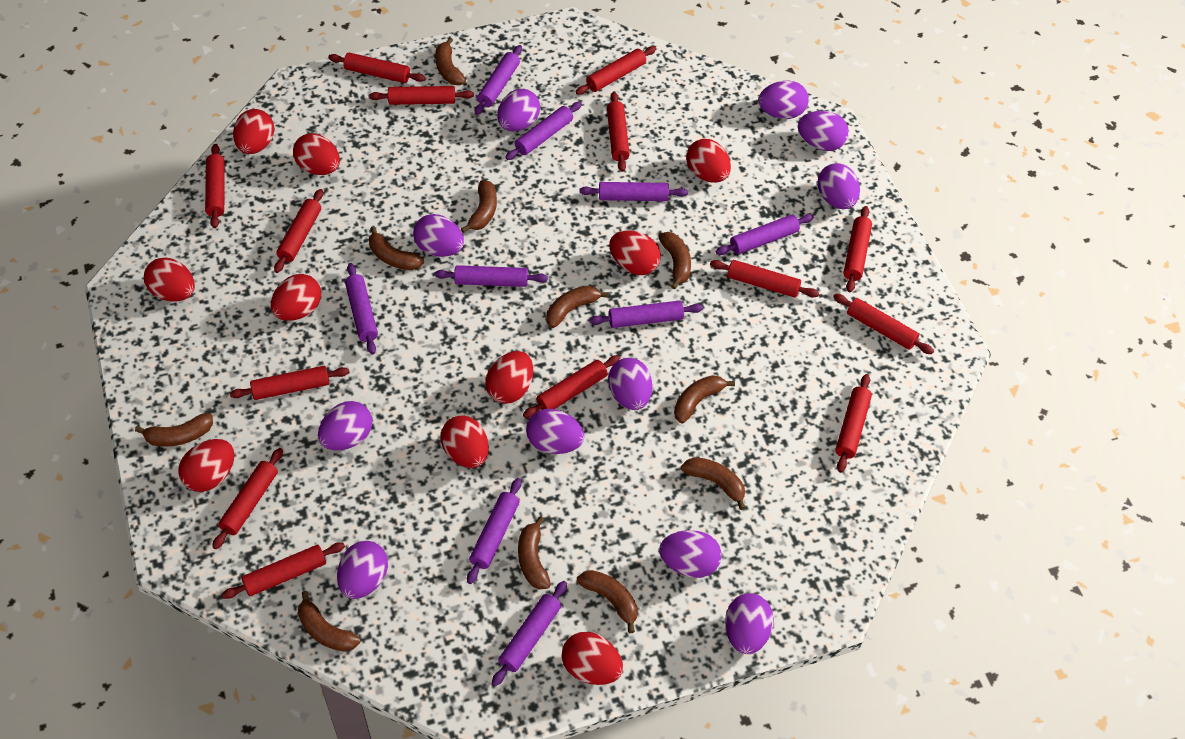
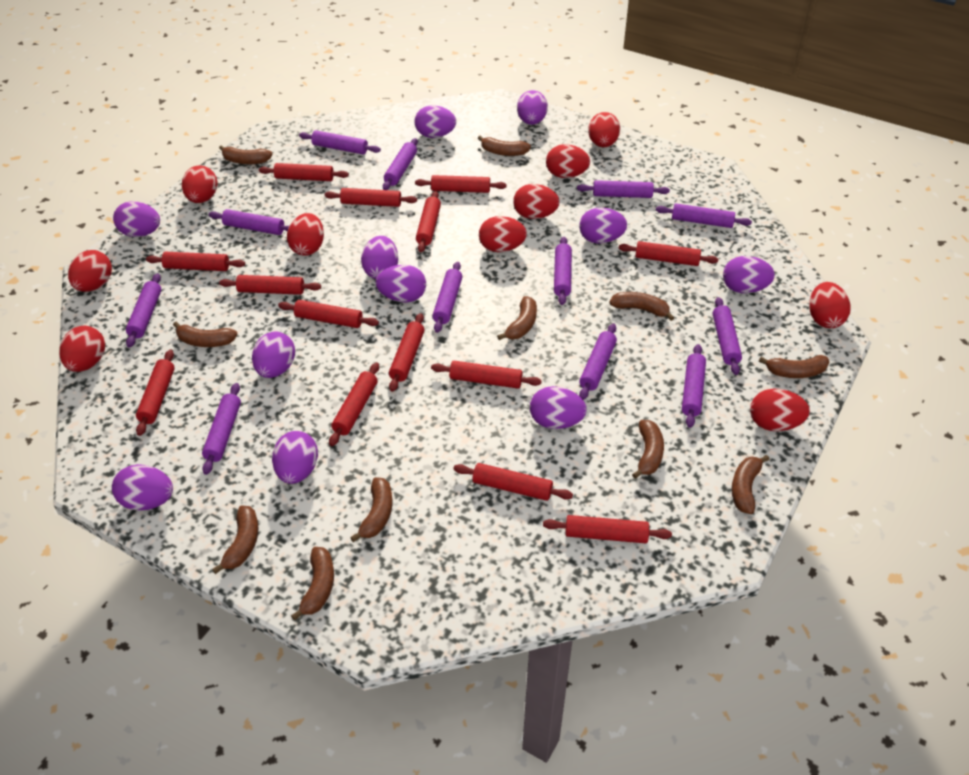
purple rolling pin: [345,263,378,354] [434,265,548,287] [467,478,521,584] [475,45,522,115] [492,581,567,686] [505,102,582,160] [579,182,688,201] [589,301,703,328] [716,214,814,255] = 9 -> [126,273,161,348] [202,383,241,475] [209,209,289,235] [299,130,381,155] [383,138,418,190] [432,262,462,333] [554,237,572,305] [577,180,670,198] [579,323,617,400] [656,203,752,228] [682,344,706,428] [713,297,742,375] = 12

